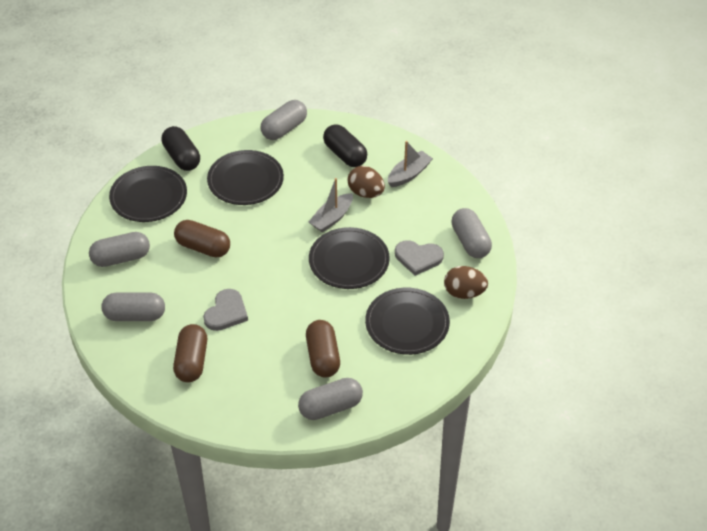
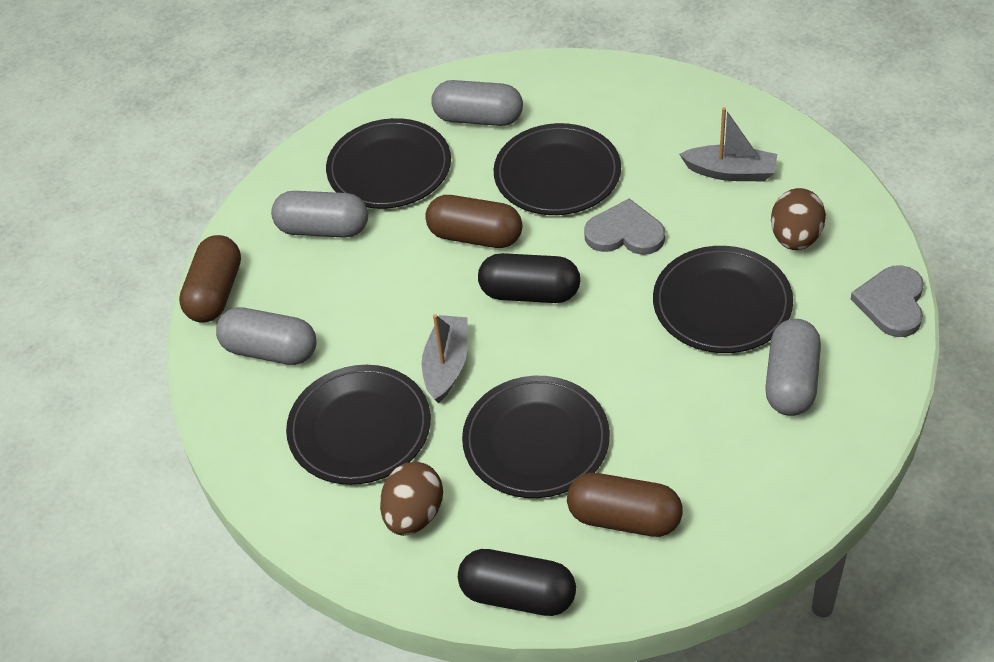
black plate: [109,166,187,222] [207,150,284,205] [309,227,390,289] [365,288,450,355] = 4 -> [286,365,431,485] [326,118,451,209] [462,376,610,498] [493,123,621,215] [653,246,793,353] = 5
grey capsule: [89,232,150,267] [101,292,165,321] [261,100,307,140] [298,378,363,420] [451,208,492,258] = 5 -> [216,307,317,365] [271,191,368,238] [431,80,523,126] [765,319,821,416] = 4

